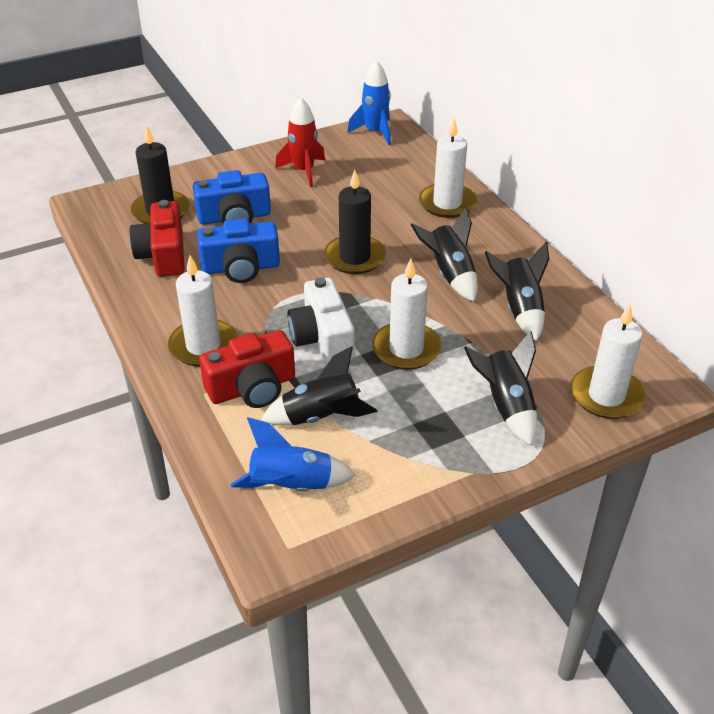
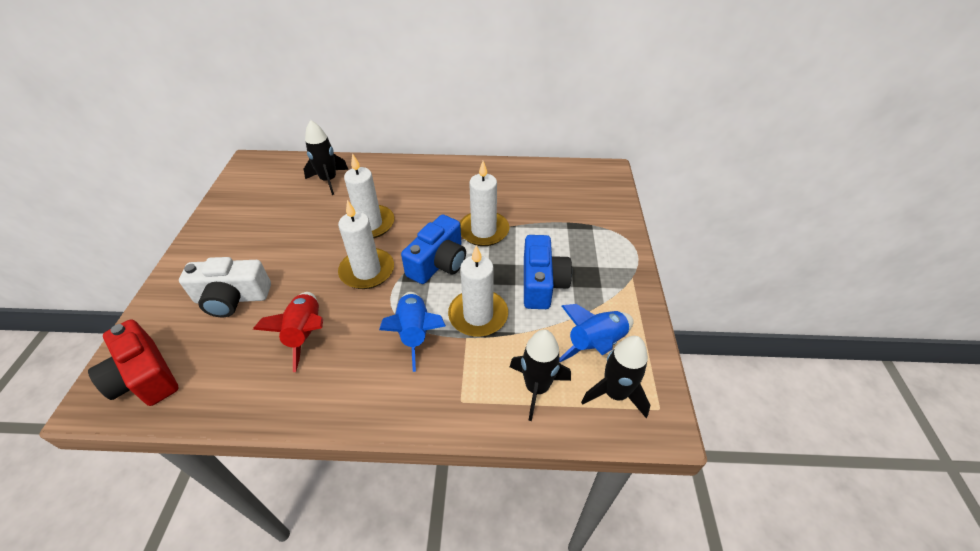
black candle: [131,125,190,224] [324,170,386,274] = 2 -> none = 0
black rocket: [261,346,377,425] [411,207,478,301] [464,330,537,446] [485,242,549,341] = 4 -> [304,120,349,195] [510,329,571,421] [581,336,650,418] = 3
red camera: [129,200,185,277] [199,330,295,408] = 2 -> [88,319,179,406] = 1

